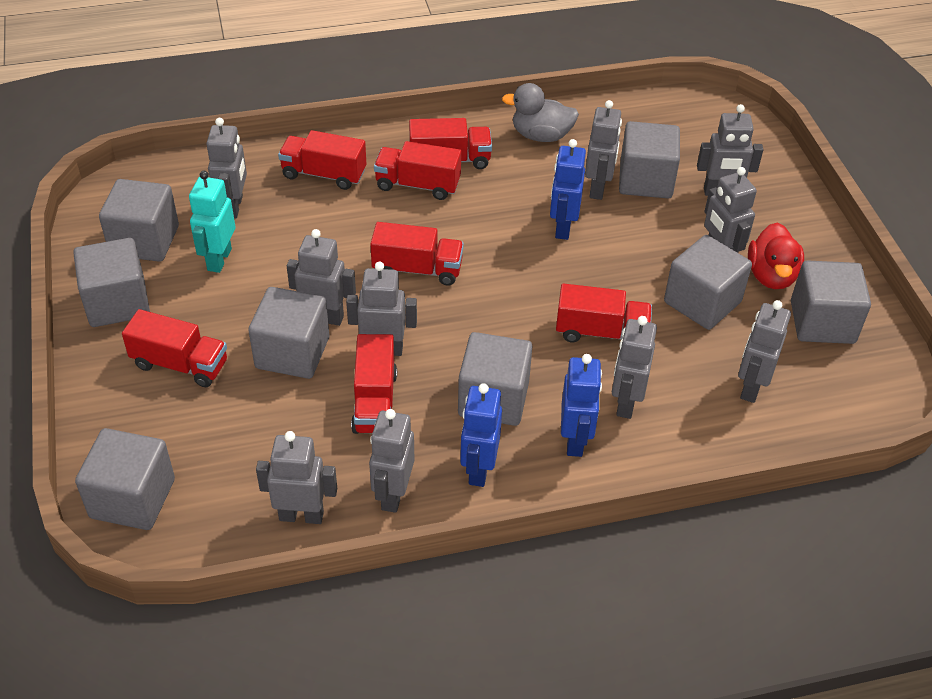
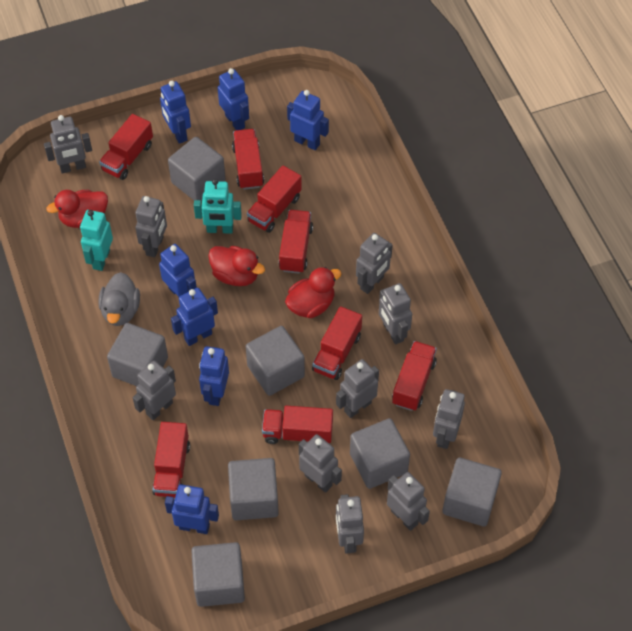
blue robot: [460,383,502,487] [550,139,586,240] [561,354,602,457] = 3 -> [159,244,197,297] [160,81,191,144] [165,484,219,534] [171,288,218,346] [199,346,229,406] [218,68,249,130] [287,90,329,150] = 7
grey cube: [73,238,150,327] [75,428,175,530] [99,179,179,262] [248,287,329,379] [458,332,532,426] [619,121,680,198] [664,235,752,330] [791,260,871,344] = 8 -> [107,323,168,386] [168,137,225,201] [191,542,245,607] [228,458,279,520] [246,326,305,396] [350,418,410,489] [443,458,502,526] = 7
red duck: [748,223,804,289] = 1 -> [46,190,108,228] [208,246,265,286] [285,267,342,318] = 3
red truck: [122,309,227,387] [278,130,366,190] [351,334,397,434] [370,222,464,286] [374,141,461,200] [409,118,492,169] [556,283,652,342] = 7 -> [99,114,153,180] [152,422,190,498] [232,129,264,190] [247,166,302,233] [262,406,333,444] [279,210,313,274] [312,306,362,380] [392,341,437,411] = 8
turquoise robot: [189,170,235,273] = 1 -> [80,210,113,271] [194,179,242,234] = 2

